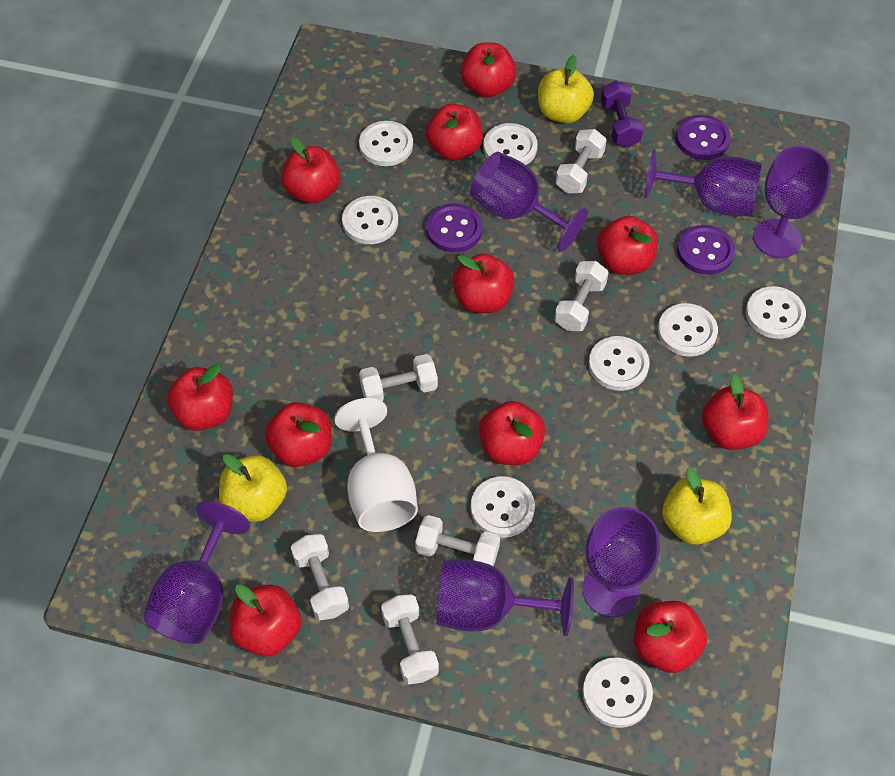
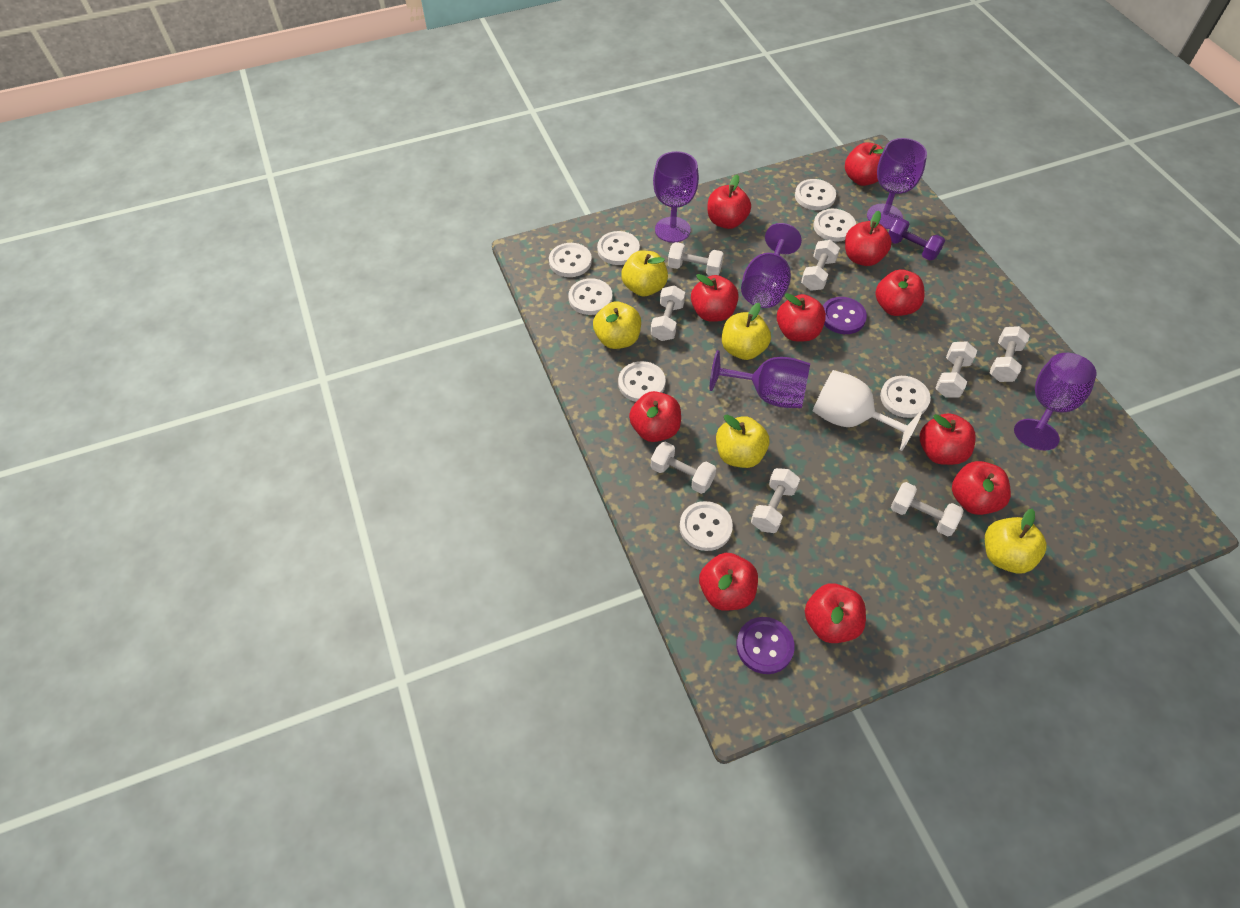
purple button: [426,203,482,252] [676,115,731,160] [677,225,735,275] = 3 -> [736,617,795,674] [823,297,867,334] = 2
purple goblet: [143,501,250,644] [436,560,574,636] [470,152,588,252] [583,507,660,617] [645,150,762,216] [753,146,831,258] = 6 -> [653,151,699,243] [710,350,810,408] [741,223,802,308] [867,138,927,229] [1014,353,1097,450] = 5
white dumbbell: [291,534,349,620] [359,354,438,401] [381,594,439,684] [415,515,500,566] [554,261,609,331] [555,129,607,194] = 6 -> [651,285,685,341] [651,442,716,494] [668,242,724,276] [751,468,800,533] [801,240,840,291] [891,482,964,536] [935,342,977,398] [990,326,1030,382] = 8
yellow apple: [219,454,287,522] [538,55,594,123] [662,467,732,545] = 3 -> [593,301,641,349] [621,251,668,296] [716,415,769,468] [722,303,771,360] [985,509,1046,573] = 5

